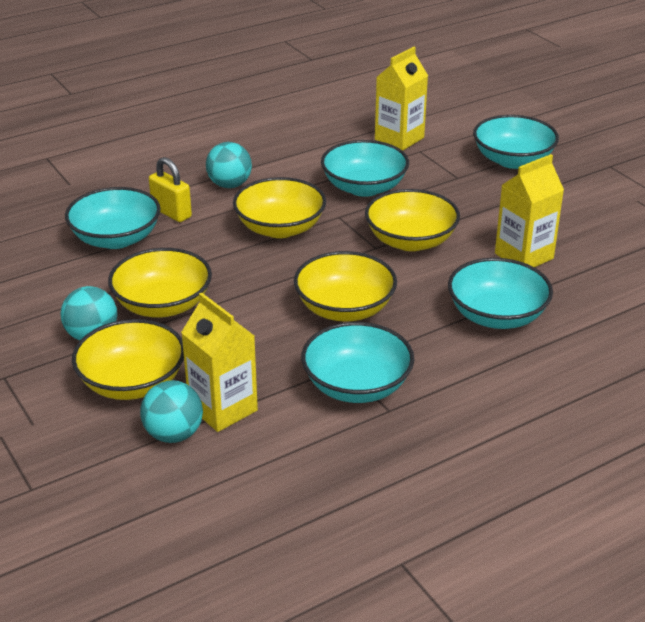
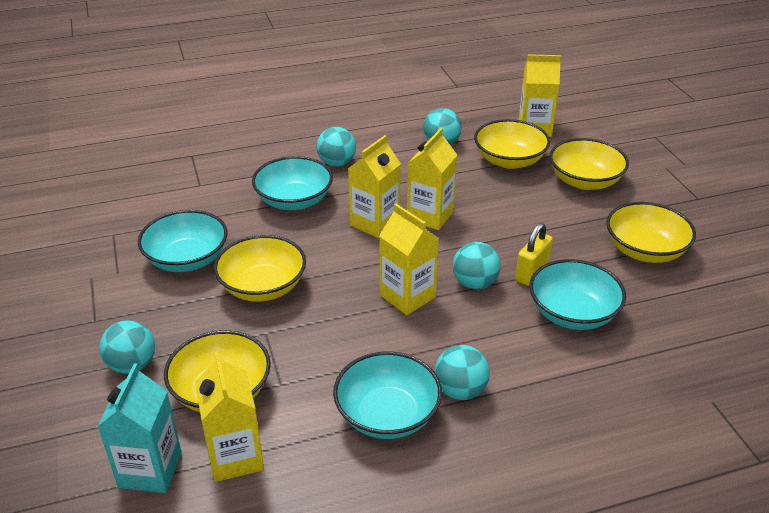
turquoise ball: [60,286,117,341] [140,380,203,443] [206,142,252,188] = 3 -> [100,320,155,374] [317,127,356,167] [423,108,462,145] [435,345,490,400] [453,242,501,290] = 5
turquoise bowl: [65,187,161,249] [301,322,414,403] [321,140,409,197] [448,258,553,329] [473,115,559,169] = 5 -> [138,210,227,272] [252,156,333,210] [333,351,442,439] [529,259,626,330] = 4
turquoise carton: none = 0 -> [97,363,182,493] = 1
yellow carton: [181,292,258,432] [375,47,428,150] [495,154,564,267] = 3 -> [195,352,264,482] [348,135,401,238] [379,204,439,315] [407,128,457,230] [519,54,561,137] = 5

